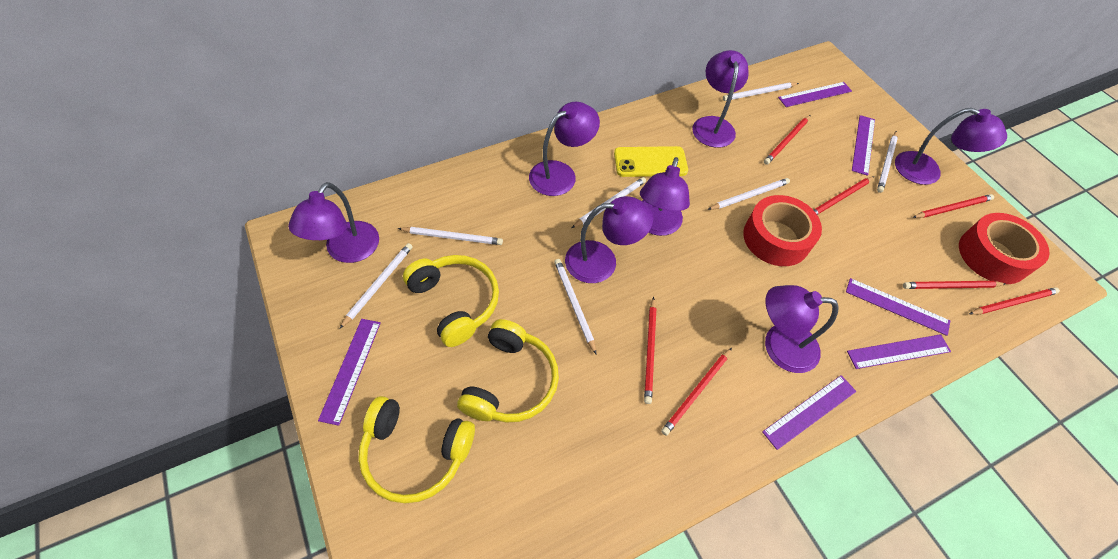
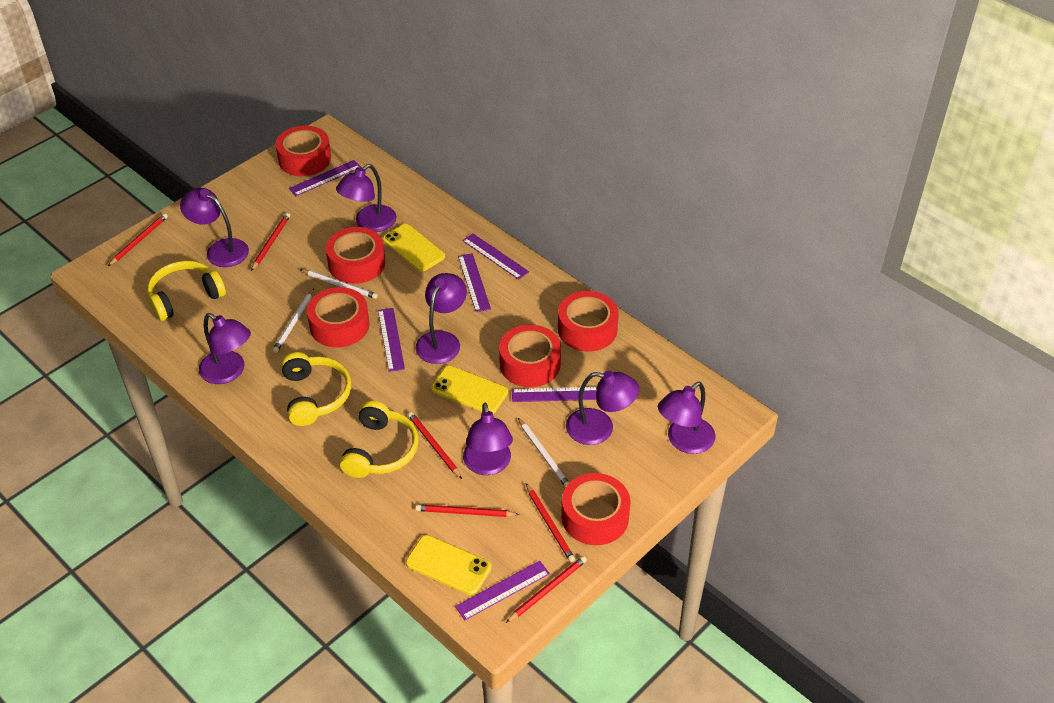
red pencil: [644,297,656,404] [661,348,732,436] [764,115,810,165] [814,176,874,215] [903,281,1005,289] [912,194,994,218] [969,287,1060,315] = 7 -> [108,213,168,266] [251,213,290,271] [408,412,462,479] [415,504,519,517] [506,556,587,623] [526,483,575,563] = 6
red tape: [743,195,822,266] [959,213,1049,284] = 2 -> [275,126,331,176] [307,287,370,347] [326,227,385,284] [499,325,561,387] [558,291,619,351] [561,473,631,545] = 6
white pencil: [339,243,413,329] [398,227,503,245] [554,259,596,354] [572,177,646,228] [707,178,790,210] [723,82,799,101] [877,131,898,193] = 7 -> [273,288,314,353] [300,269,378,299] [518,418,569,488] = 3
yellow phone: [614,146,688,177] = 1 -> [383,224,445,272] [406,535,492,595] [431,366,508,414] = 3

